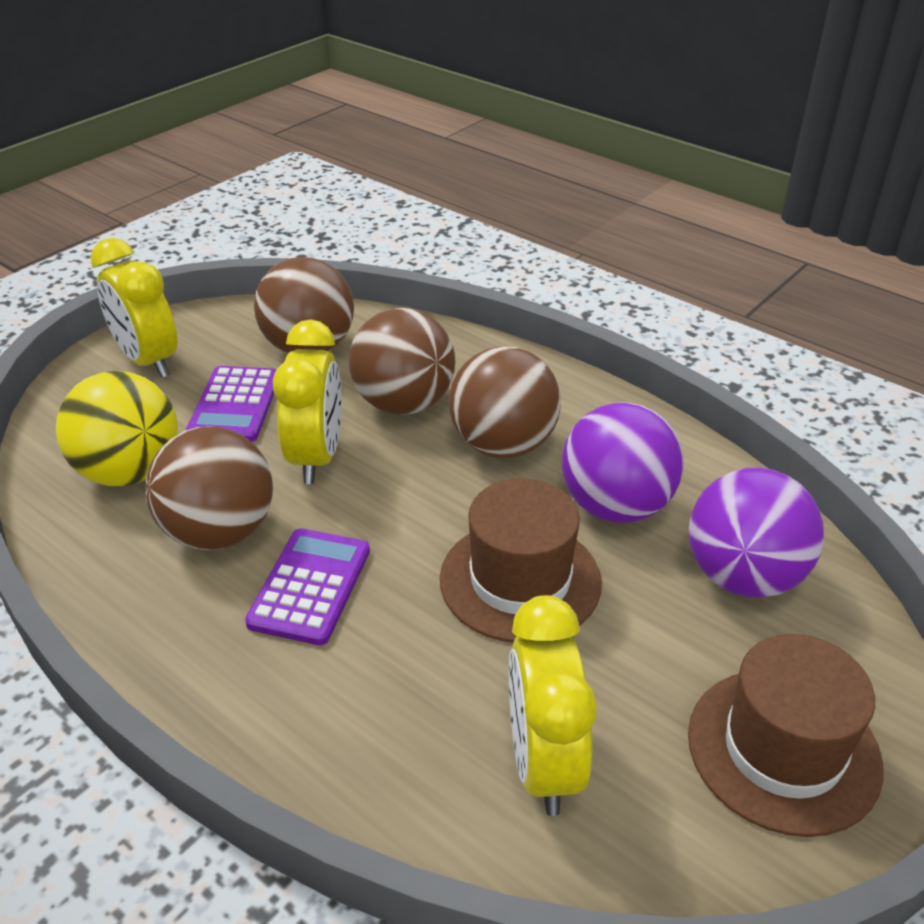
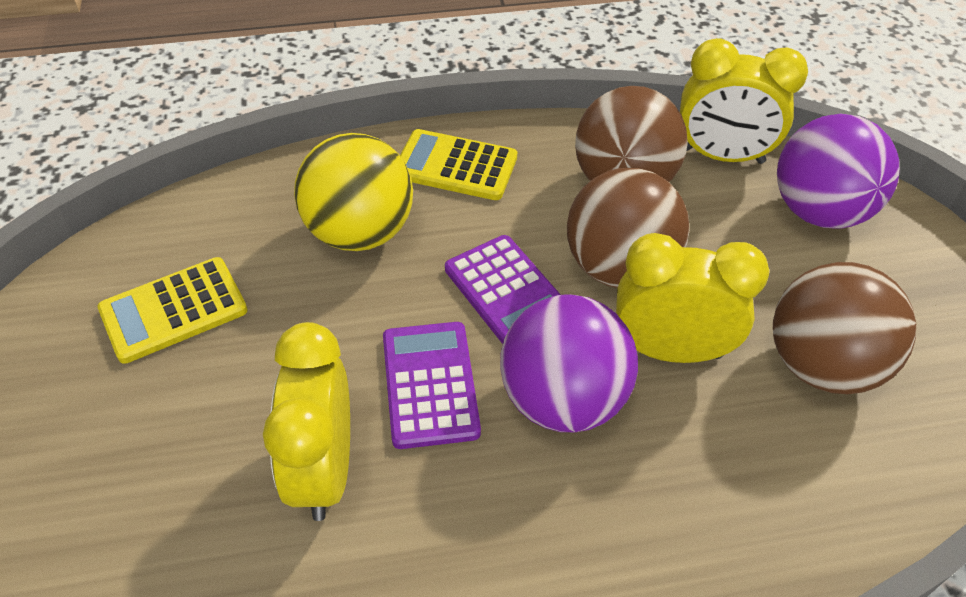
brown ball: [145,426,273,550] [254,257,354,354] [349,308,455,415] [449,346,561,458] = 4 -> [567,168,689,288] [575,86,688,182] [773,262,916,394] = 3
brown hat: [440,478,602,643] [688,634,884,837] = 2 -> none = 0
yellow calculator: none = 0 -> [98,257,248,364] [400,129,517,200] = 2

